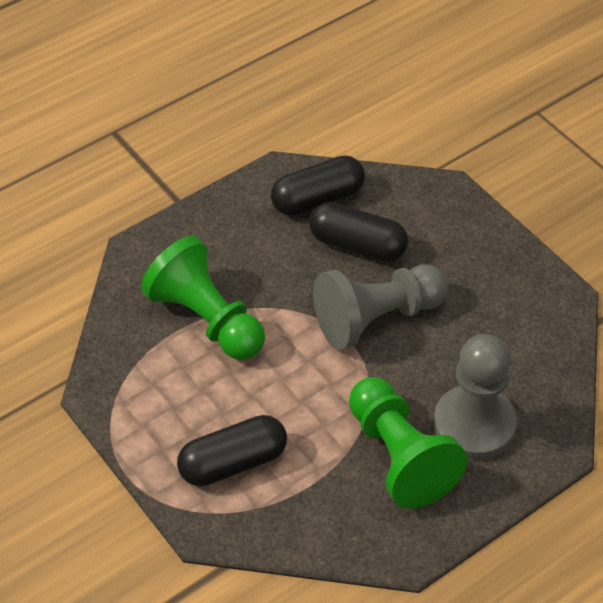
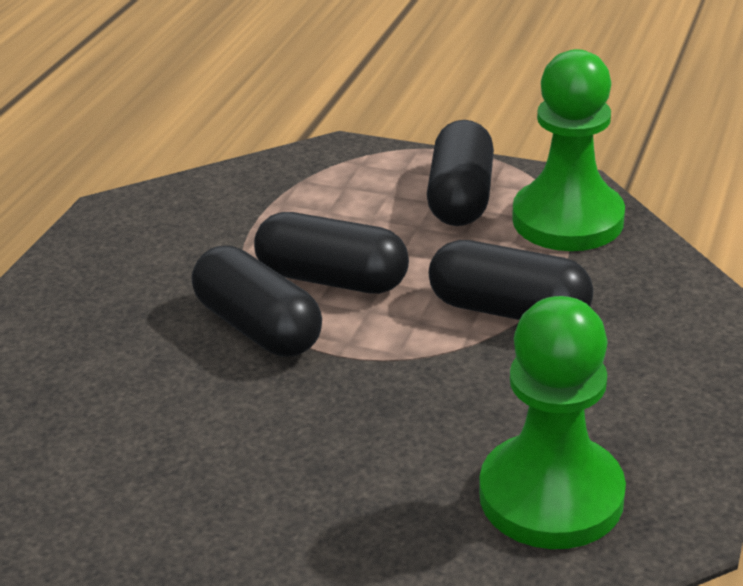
black capsule: [177,415,287,487] [271,155,365,216] [309,202,408,262] = 3 -> [192,246,322,356] [254,212,409,294] [427,120,494,226] [429,240,594,320] = 4
grey pawn: [313,264,448,350] [433,334,517,460] = 2 -> none = 0

